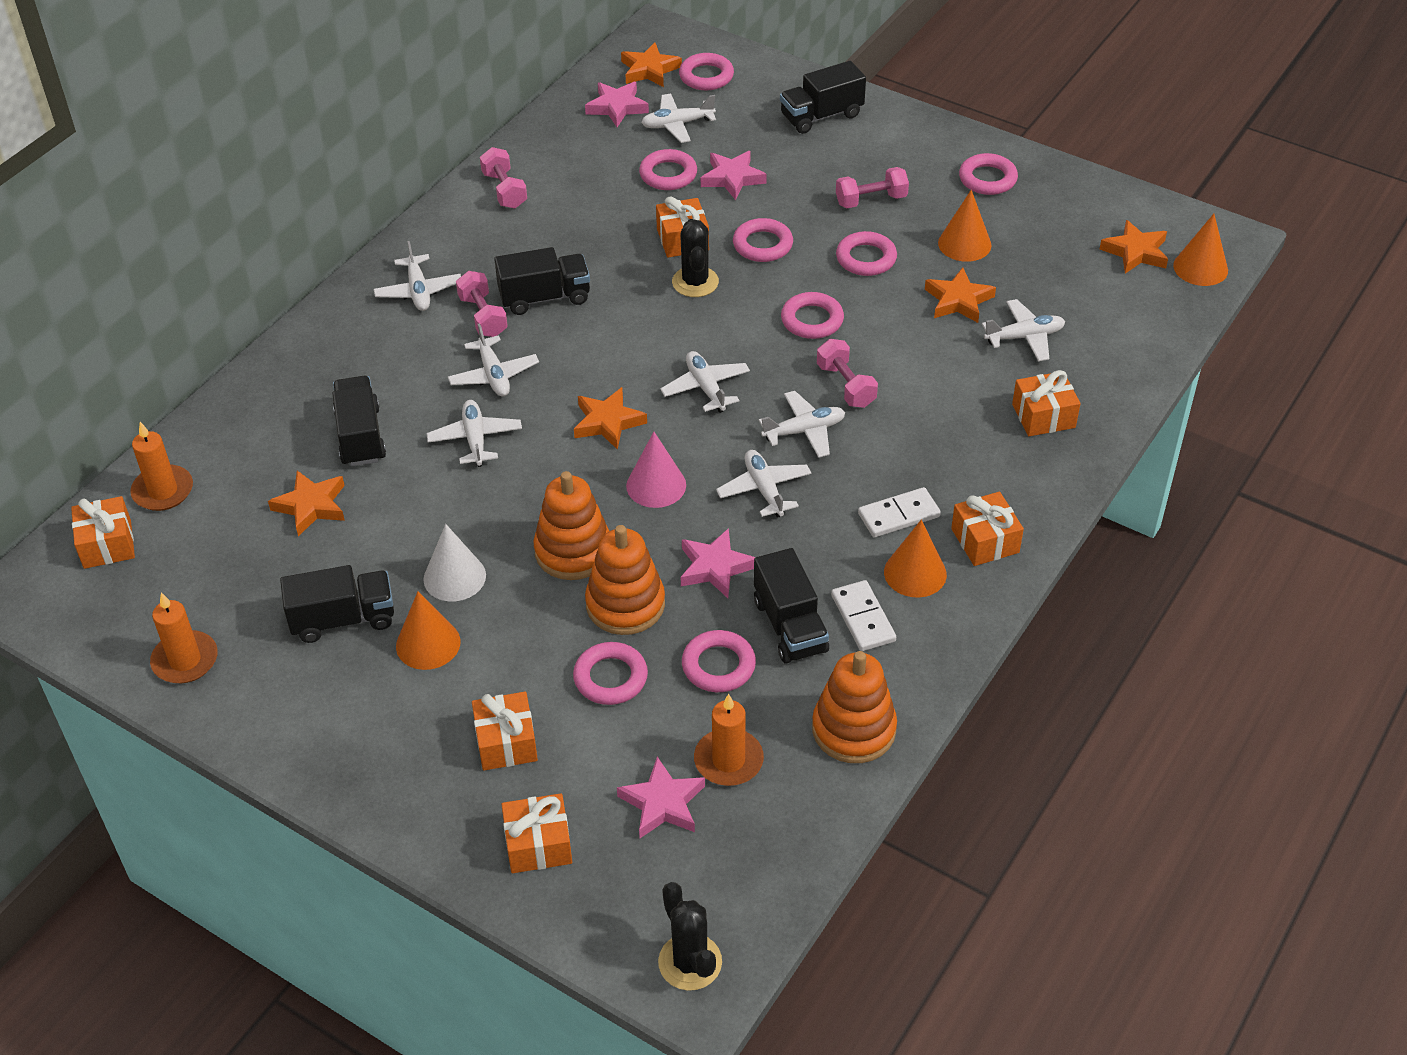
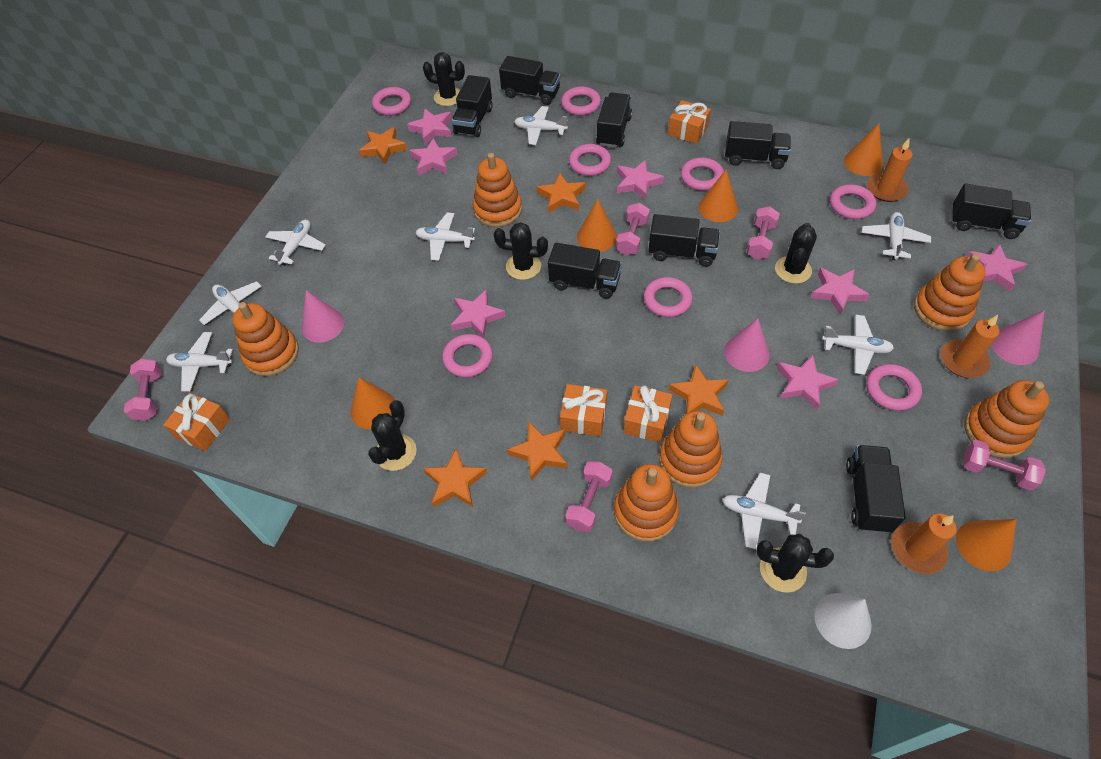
black cactus: [658,882,722,991] [672,219,719,297] = 2 -> [368,400,416,471] [423,52,465,106] [494,222,548,280] [756,534,834,593] [775,223,817,284] = 5
black truck: [280,565,394,643] [332,376,386,466] [494,247,590,315] [754,548,829,664] [780,61,866,134] = 5 -> [452,75,493,137] [499,56,560,105] [548,243,622,299] [596,92,632,148] [648,214,720,267] [725,121,791,169] [846,445,906,533] [952,183,1031,239] = 8
orange cone: [396,591,460,670] [884,520,947,598] [938,190,992,262] [1173,214,1228,286] = 4 -> [351,377,395,429] [577,199,617,252] [699,169,738,222] [844,123,883,176] [956,519,1016,571] = 5
orange gift: [71,496,135,569] [472,692,538,770] [501,793,572,873] [656,197,709,258] [951,492,1024,566] [1012,370,1080,436] = 6 -> [163,393,230,451] [560,384,607,436] [623,385,673,443] [668,100,711,144] = 4
orange stacking toy: [533,471,609,580] [585,525,665,635] [812,651,897,763] = 3 -> [233,302,299,376] [473,153,522,227] [614,464,679,542] [659,411,722,488] [914,254,986,331] [965,380,1049,458] = 6
pink cone: [626,432,686,508] = 1 -> [302,290,344,343] [724,318,770,372] [991,310,1045,365] = 3
pink dumbbell: [456,271,508,337] [480,147,527,209] [817,339,878,408] [836,167,909,208] = 4 -> [124,358,162,421] [565,461,613,532] [616,203,650,255] [747,206,780,260] [963,440,1046,491] = 5
pink star: [585,82,649,127] [617,756,705,838] [681,528,756,598] [701,151,767,200] = 4 -> [407,108,452,145] [409,138,457,175] [451,289,506,338] [617,160,664,200] [777,355,838,410] [810,268,870,315] [966,244,1027,292] = 7
white domino: [831,580,896,651] [858,487,941,537] = 2 -> none = 0

